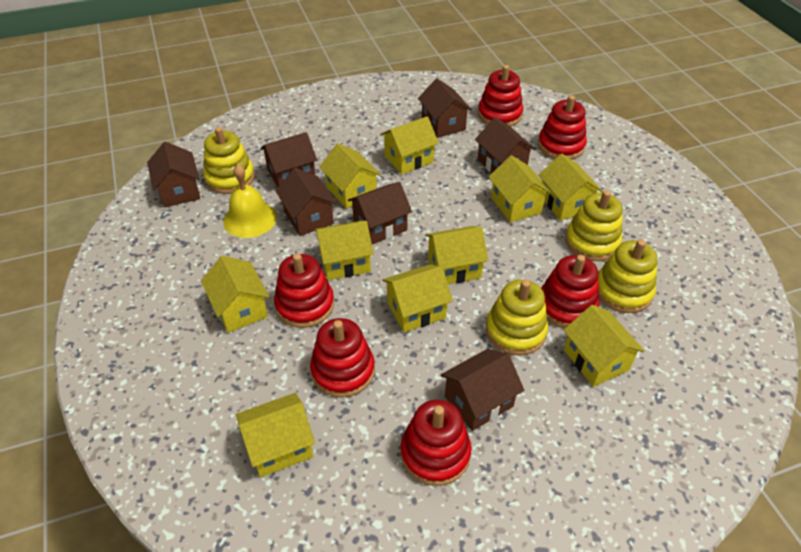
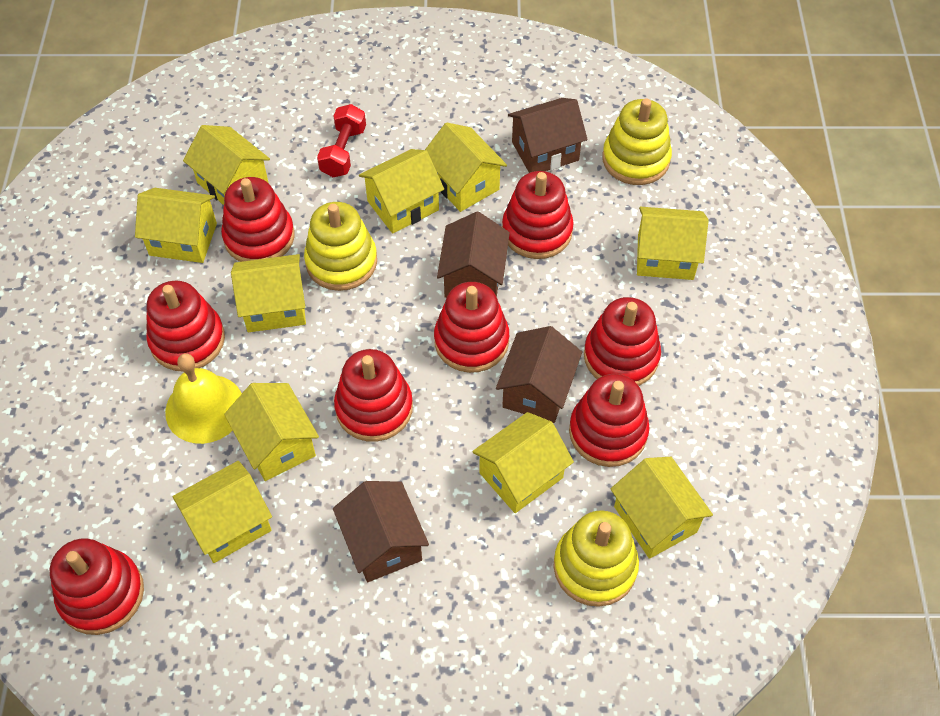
brown house: [147,142,201,207] [260,132,317,187] [275,168,337,236] [348,182,412,244] [418,78,472,138] [441,349,524,431] [475,117,535,173] = 7 -> [333,481,429,582] [437,212,510,298] [496,326,582,423] [508,98,588,173] = 4
red dumbbell: none = 0 -> [317,104,366,177] = 1
red stacking toy: [274,254,334,328] [310,318,375,398] [401,400,471,486] [478,65,523,127] [538,95,587,160] [541,255,599,328] = 6 -> [50,538,144,635] [146,280,225,371] [221,177,295,262] [334,349,413,442] [434,282,509,373] [502,171,574,259] [569,374,650,467] [584,297,661,386] = 8
yellow stacking toy: [203,127,255,194] [486,279,548,356] [565,190,622,261] [598,240,658,313] = 4 -> [304,202,377,291] [553,510,639,607] [602,98,672,185] = 3

